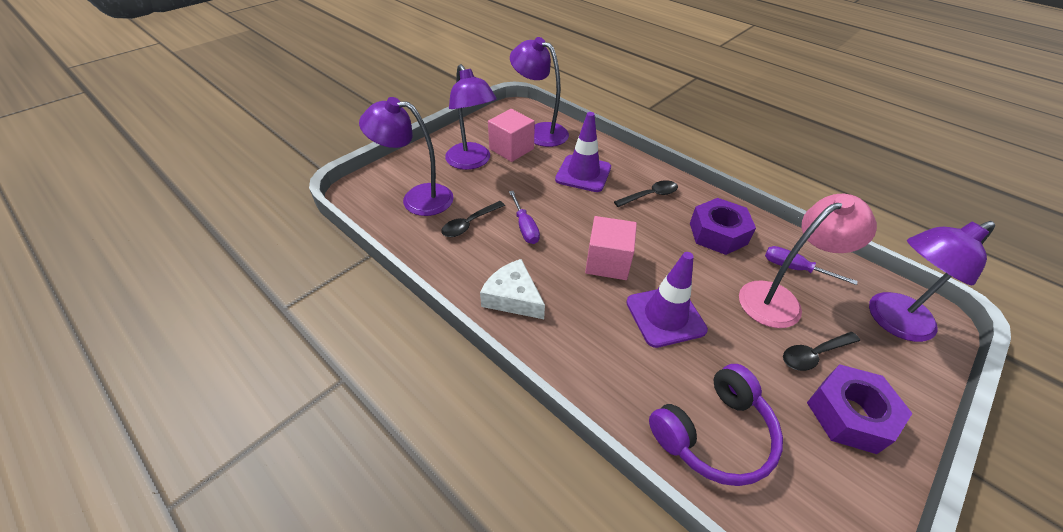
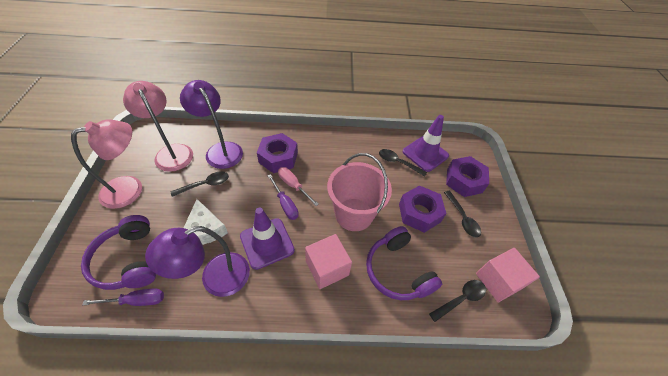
black spoon: [441,201,505,237] [614,180,678,207] [783,332,860,371] = 3 -> [171,171,229,197] [379,149,427,177] [429,280,486,322] [444,191,481,237] = 4
pink bucket: none = 0 -> [327,153,392,231] = 1
pink lamp: [739,194,877,328] = 1 -> [71,119,142,209] [123,81,193,172] = 2
pink screwdriver: none = 0 -> [278,167,319,206] = 1
purple headphones: [649,364,783,486] = 1 -> [81,215,156,290] [366,226,442,300] = 2
purple lamp: [359,97,454,216] [445,64,497,170] [510,37,569,147] [869,221,995,342] = 4 -> [145,226,250,297] [180,80,243,169] = 2
purple nut: [690,198,756,255] [807,364,913,454] = 2 -> [257,133,298,173] [399,185,447,233] [446,156,489,197] = 3

